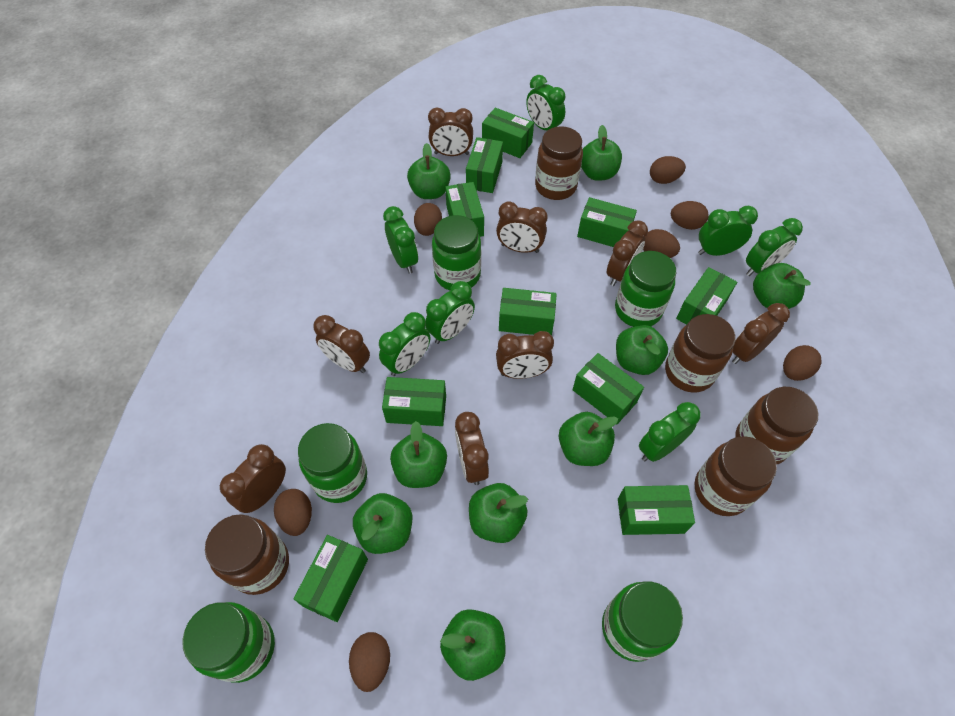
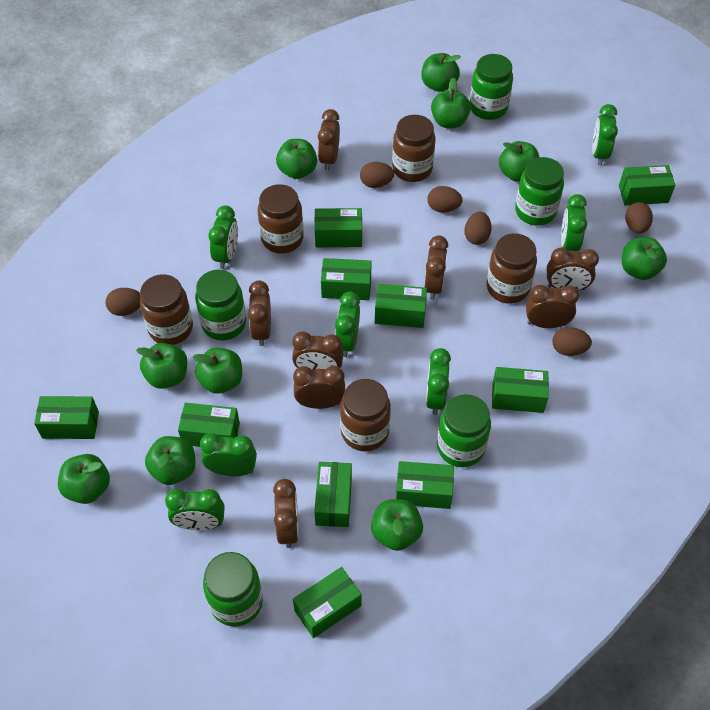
brown egg: [274,489,312,536] [349,632,390,692] [414,203,442,236] [643,229,680,258] [650,156,686,184] [671,201,709,230] [783,345,822,381] = 7 -> [105,288,140,316] [360,162,394,188] [428,186,463,213] [464,212,492,245] [552,327,592,356] [625,202,653,234] = 6
green apple: [353,493,412,554] [390,421,447,488] [407,143,451,199] [440,609,506,681] [469,483,528,543] [559,412,618,466] [581,125,622,181] [616,325,668,375] [753,263,811,309] = 9 -> [58,454,110,504] [136,343,187,389] [145,436,196,485] [193,348,242,394] [276,139,317,179] [371,499,423,551] [421,53,461,92] [431,77,471,128] [499,141,539,182] [622,237,667,280] = 10

